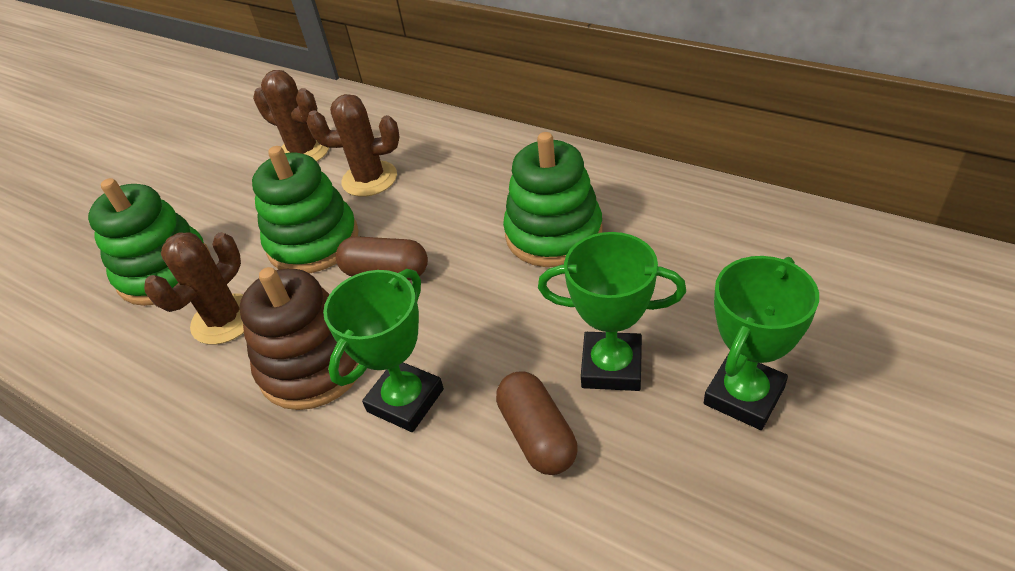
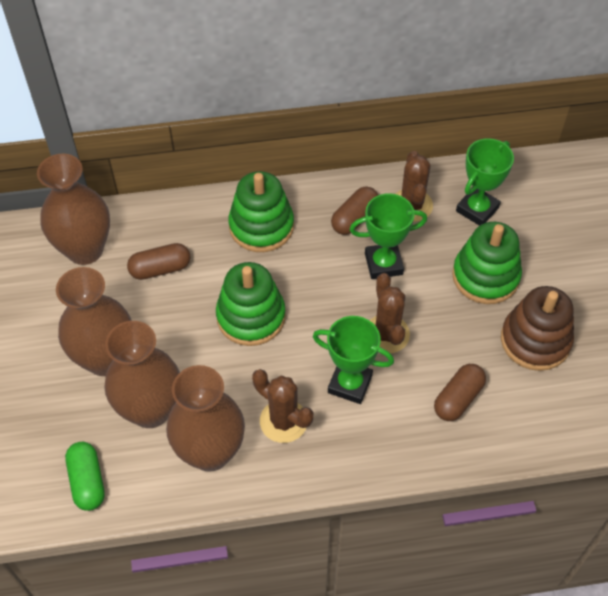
brown capsule: [336,236,428,280] [496,371,578,475] = 2 -> [127,243,190,280] [331,186,378,235] [434,364,486,421] = 3
brown vase: none = 0 -> [37,154,110,265] [56,267,132,376] [104,321,180,428] [166,365,245,472] = 4
green capsule: none = 0 -> [65,442,105,511] = 1

